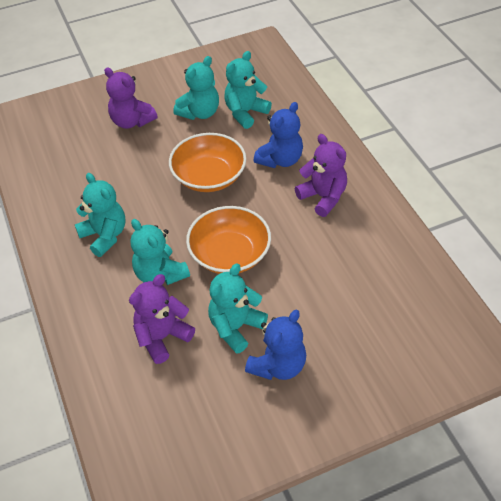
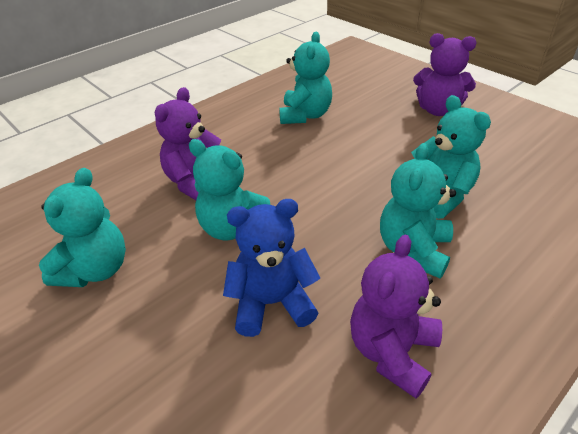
blue teddy bear: [245,310,306,380] [254,102,303,168] = 2 -> [223,199,320,337] = 1
orange bowl: [169,133,246,192] [186,206,271,274] = 2 -> none = 0

